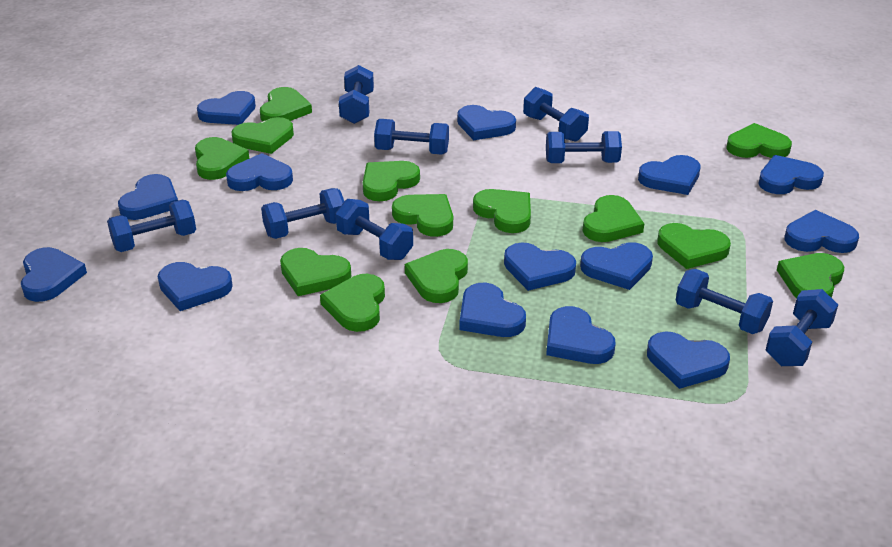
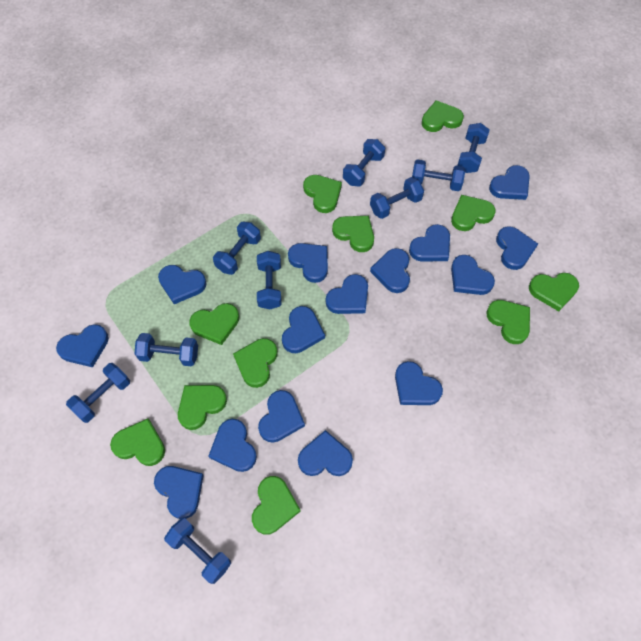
blue heart: [21,247,87,302] [118,174,178,220] [157,262,233,311] [197,91,256,125] [226,153,293,191] [457,105,516,140] [459,283,526,337] [504,242,576,291] [546,306,616,364] [580,242,653,290] [638,155,700,195] [647,331,730,389] [758,155,824,194] [784,210,859,253] = 14 -> [56,324,109,367] [154,466,204,519] [158,265,206,304] [209,419,257,472] [258,390,305,443] [282,306,325,353] [288,243,328,283] [298,430,353,476] [326,274,368,314] [370,248,410,293] [395,361,443,405] [409,224,450,262] [451,255,495,295] [489,165,530,200] [496,226,538,270] = 15
green heart: [195,137,249,180] [232,117,294,154] [260,87,312,122] [280,248,351,296] [320,274,385,332] [363,161,420,201] [392,194,453,237] [405,249,468,303] [473,189,531,233] [583,195,644,242] [657,223,731,269] [726,123,792,158] [777,253,844,298] = 13 -> [110,419,165,466] [178,385,227,430] [189,303,239,345] [233,338,278,388] [252,476,301,535] [303,175,342,213] [332,216,374,252] [422,100,464,132] [451,195,495,231] [486,300,530,344] [529,273,579,311] = 11

